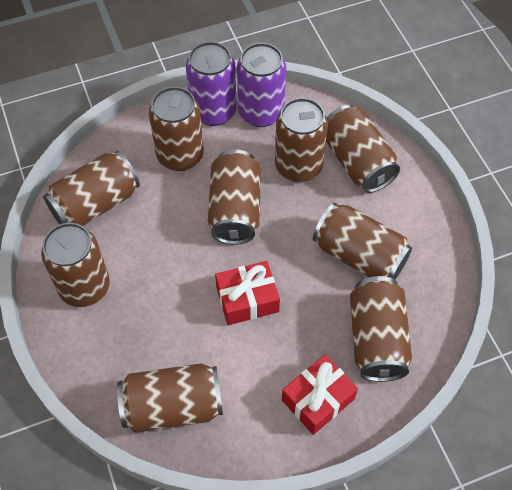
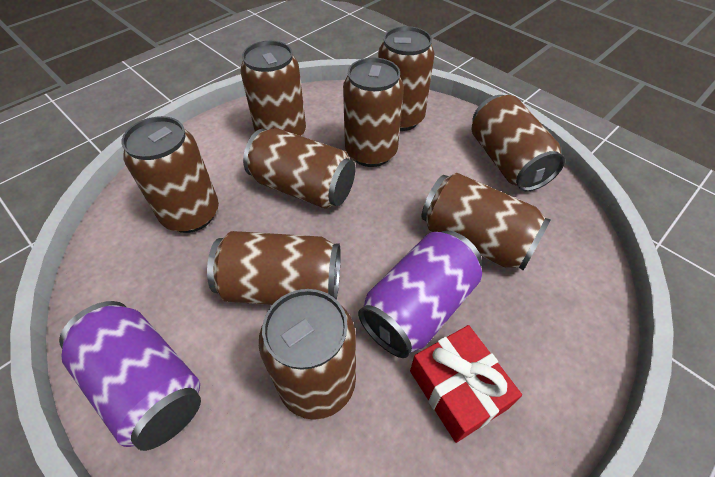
red gift: [215,261,280,325] [282,354,358,435] = 2 -> [410,325,522,443] = 1

